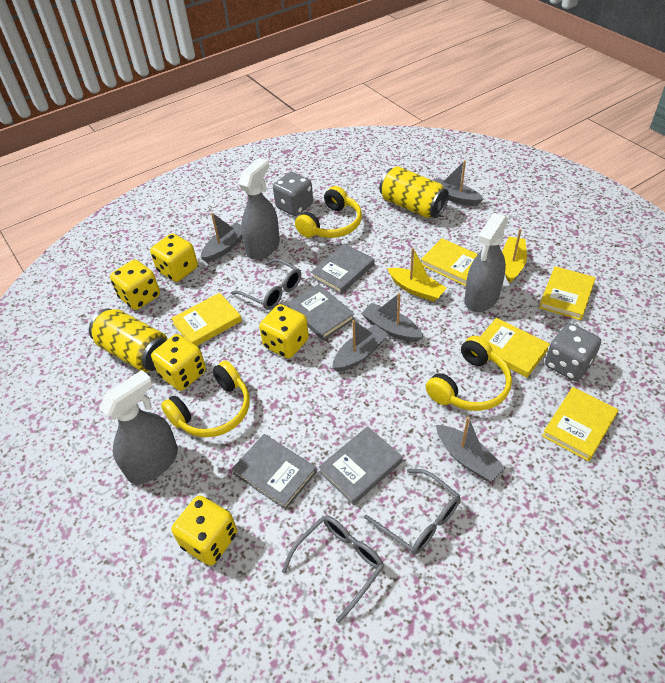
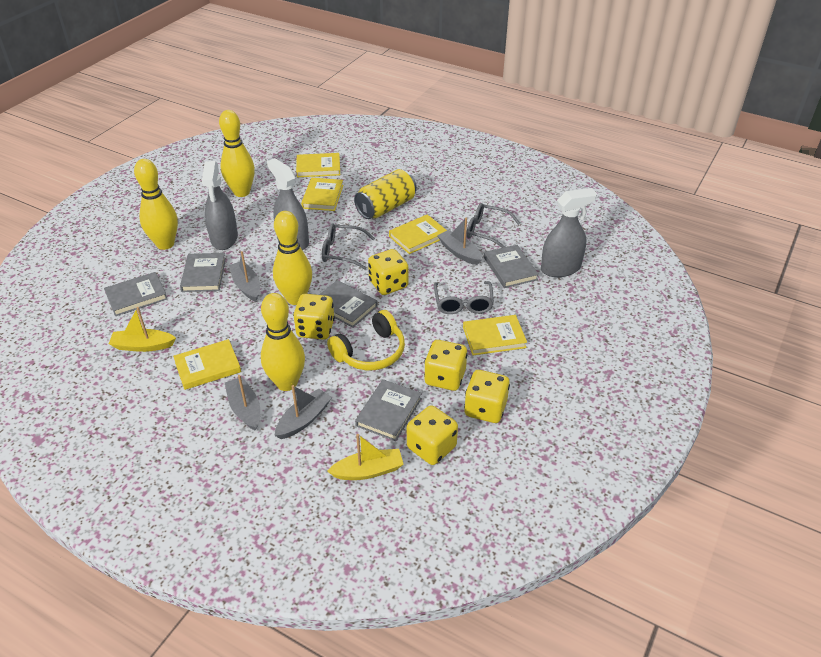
grey boat: [201,212,243,263] [332,320,388,372] [361,293,423,342] [434,160,484,206] [436,417,505,482] = 5 -> [225,375,260,431] [229,251,260,302] [275,385,332,439] [437,217,482,265] = 4
grey book: [232,434,317,510] [287,284,355,340] [311,244,374,294] [319,426,403,505] = 4 -> [104,272,167,316] [180,253,226,292] [319,280,378,328] [355,379,422,441] [484,245,539,288] = 5
grey dice: [273,172,313,216] [545,323,601,381] = 2 -> none = 0
yellow bowling pin: none = 0 -> [134,159,178,250] [219,110,255,197] [261,293,305,391] [273,211,312,305] = 4
yellow can: [89,308,168,372] [379,166,449,218] = 2 -> [354,169,417,219] = 1
yellow headphones: [161,361,250,437] [295,186,362,238] [426,336,512,411] = 3 -> [327,310,405,370] = 1

